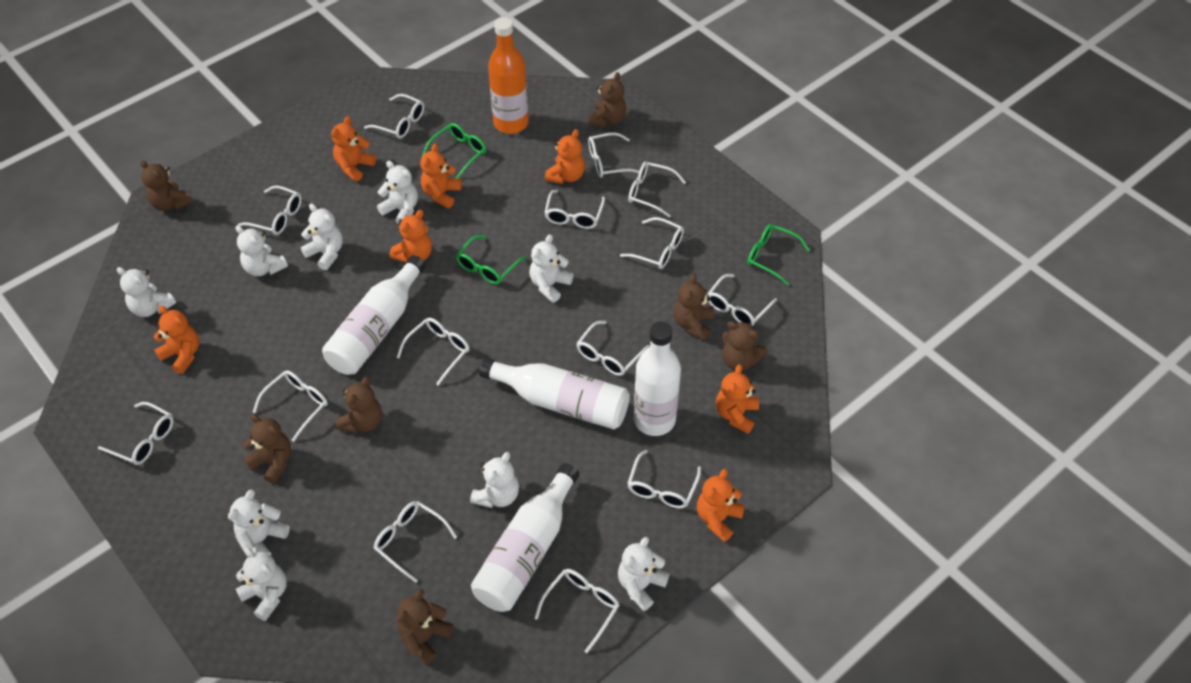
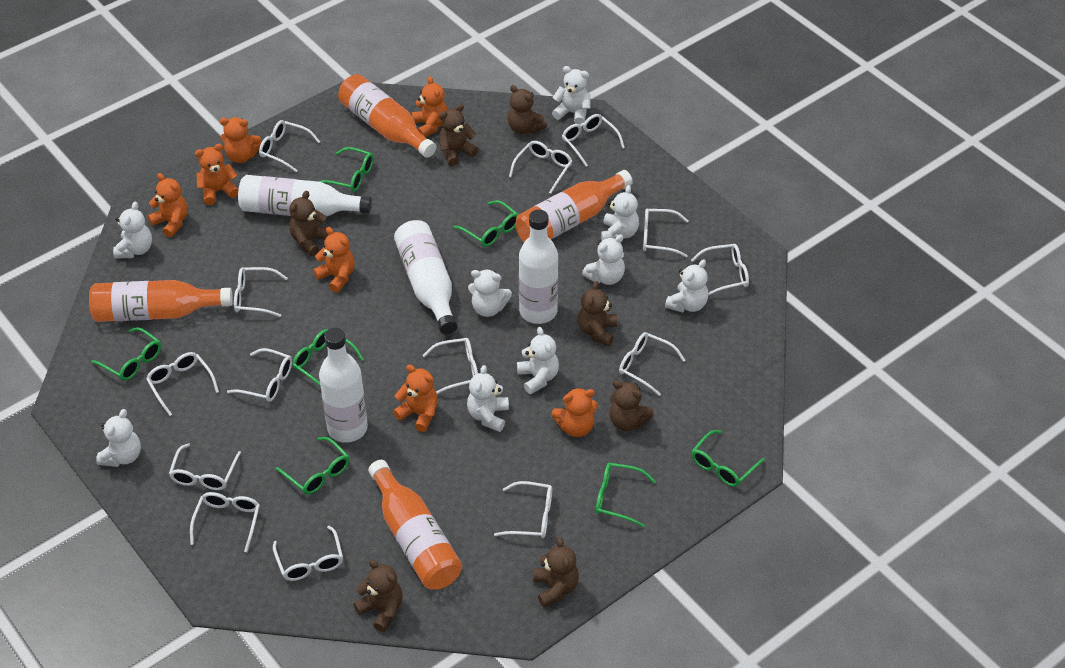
green glasses: [422,123,486,179] [456,235,526,285] [747,224,810,286] = 3 -> [91,327,161,381] [276,437,349,495] [292,329,364,387] [318,147,374,192] [453,200,519,247] [595,463,656,527] [692,430,765,487] = 7
orange bottle: [488,17,529,134] = 1 -> [89,280,233,322] [338,74,436,158] [368,460,462,589] [515,170,633,242] = 4

